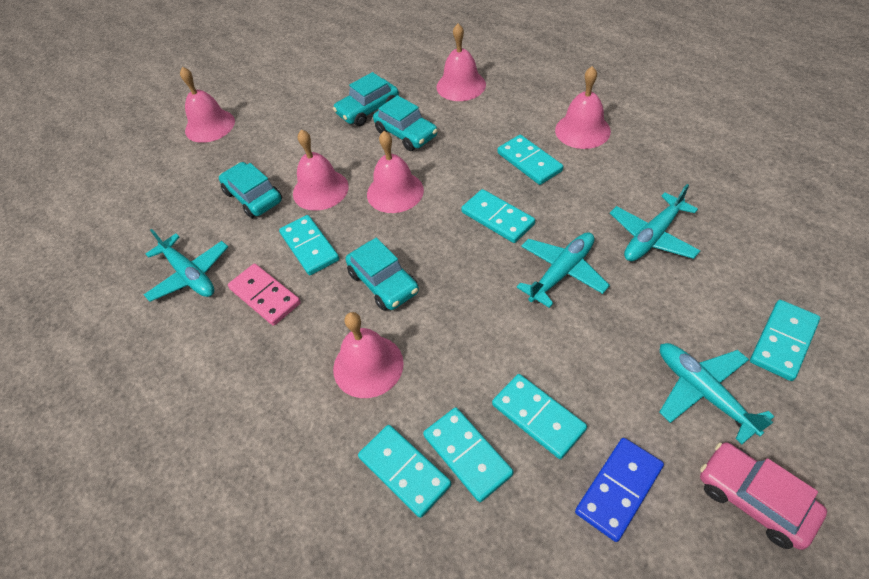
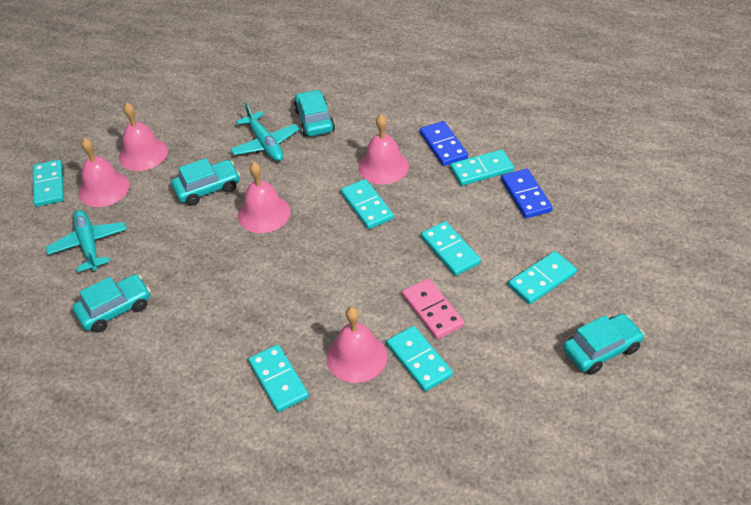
blue domino: [575,438,664,542] = 1 -> [420,121,468,166] [501,169,553,219] = 2
pink bell: [180,67,235,143] [293,130,349,211] [333,312,404,398] [367,131,424,213] [437,24,486,101] [555,66,611,149] = 6 -> [78,138,130,207] [119,103,168,171] [238,162,290,233] [326,307,387,383] [358,114,409,184] = 5
pink car: [700,442,827,550] = 1 -> none = 0
turquoise plane: [144,229,228,302] [517,232,610,308] [610,184,701,261] [659,343,775,444] = 4 -> [46,210,127,272] [230,103,299,161] = 2

